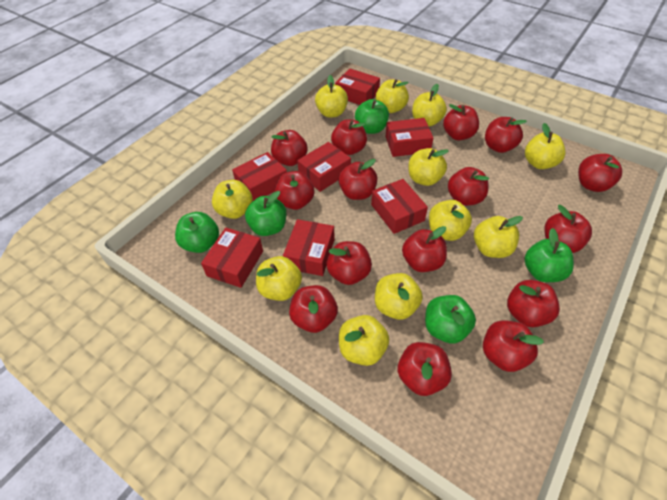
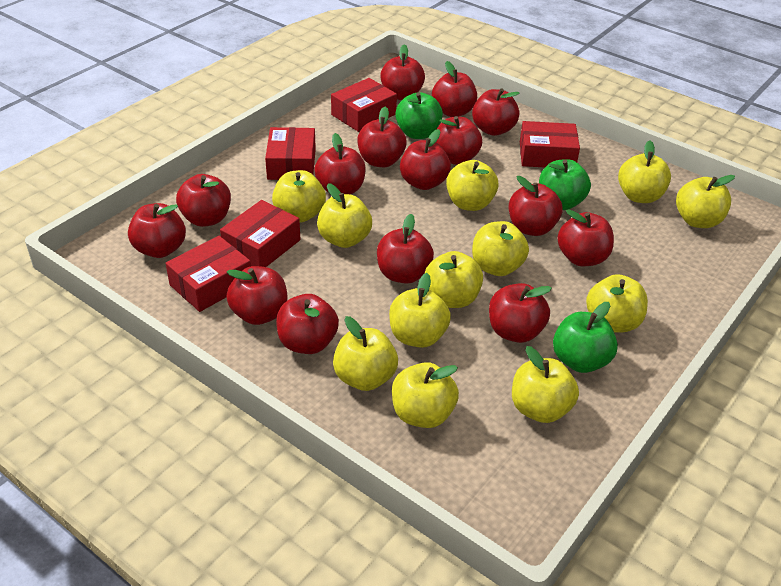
green apple: [175,212,219,253] [245,191,286,236] [355,99,389,134] [425,295,476,344] [524,228,574,282] = 5 -> [395,92,443,139] [539,159,591,210] [553,302,618,373] = 3
red box: [201,228,263,288] [232,152,287,201] [283,219,335,276] [297,142,351,192] [335,69,380,105] [371,179,428,234] [385,118,433,157] = 7 -> [166,236,251,312] [220,200,301,267] [265,127,316,180] [331,78,397,132] [520,121,580,167] = 5
yellow apple: [212,180,253,219] [256,256,302,301] [315,75,348,118] [339,315,389,366] [375,273,423,320] [376,79,409,113] [408,148,449,186] [412,84,447,127] [429,200,472,241] [474,216,523,258] [525,123,565,169] = 11 -> [272,170,326,223] [317,183,372,248] [333,316,398,391] [389,273,451,348] [392,362,459,428] [425,251,483,308] [446,160,499,211] [472,221,529,276] [512,346,579,423] [586,274,648,333] [618,141,671,203] [676,175,735,228] = 12

